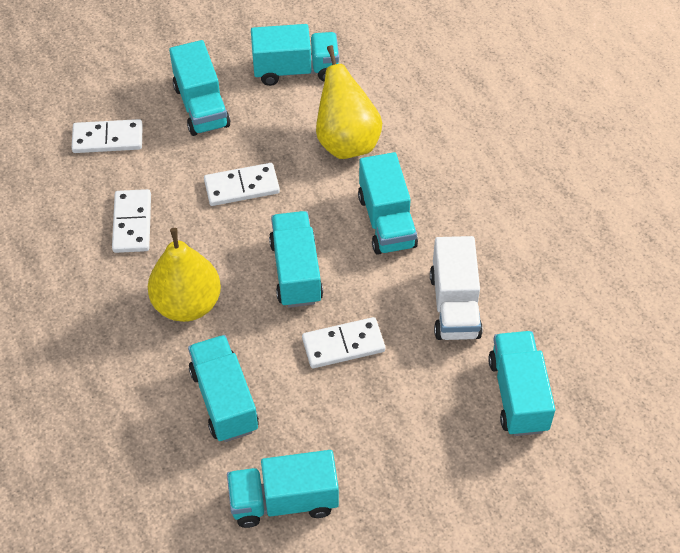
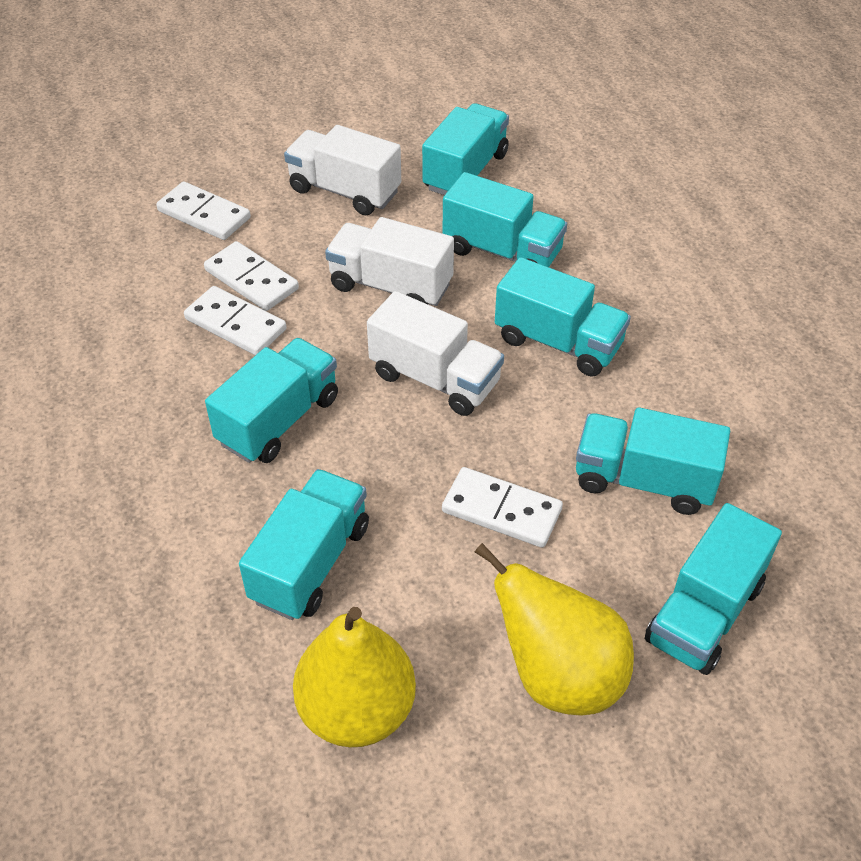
white truck: [430,236,483,340] = 1 -> [284,125,401,215] [325,217,454,306] [367,291,504,416] = 3

